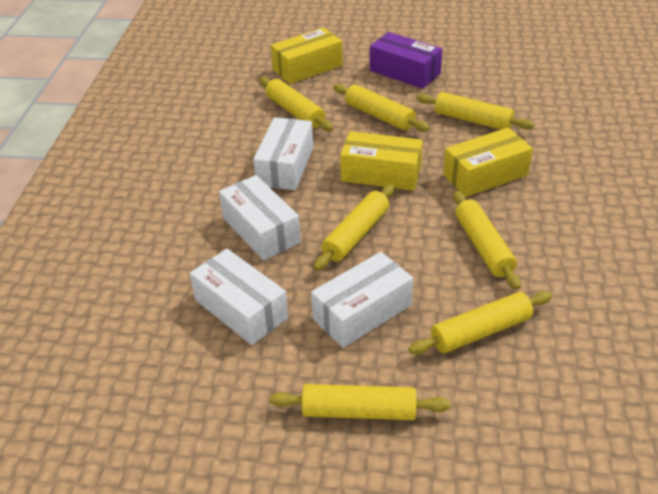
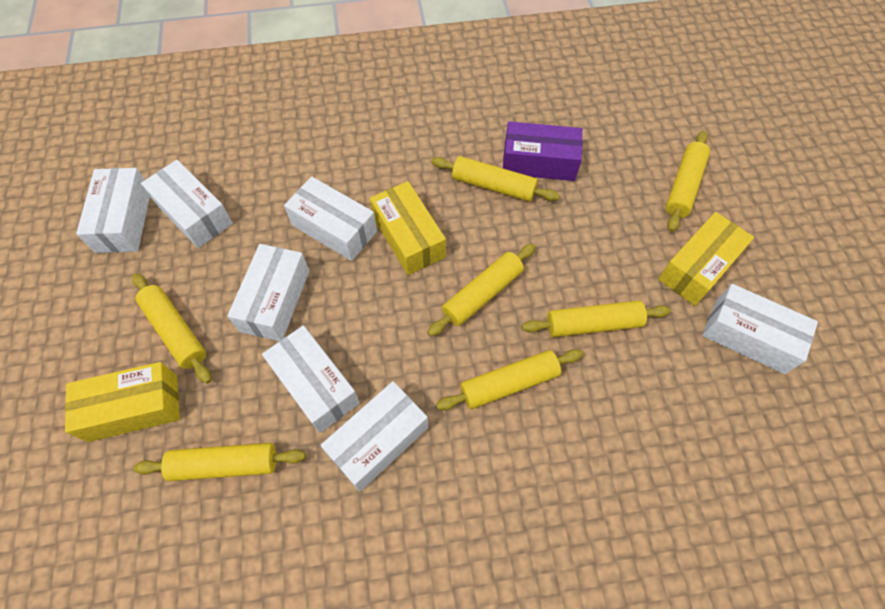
white box: [190,249,288,345] [219,175,301,261] [253,117,313,190] [311,252,413,348] = 4 -> [76,168,150,253] [141,160,233,248] [227,244,309,341] [262,326,360,433] [284,176,377,261] [321,381,428,491] [702,284,818,374] = 7

